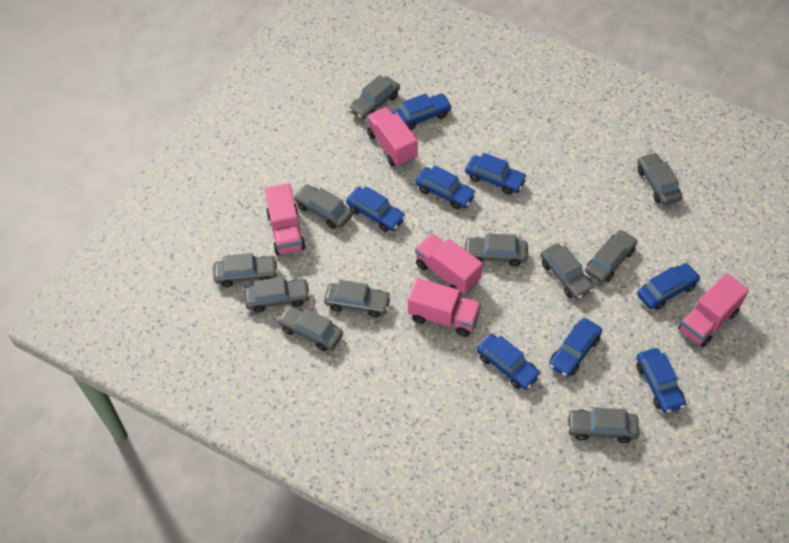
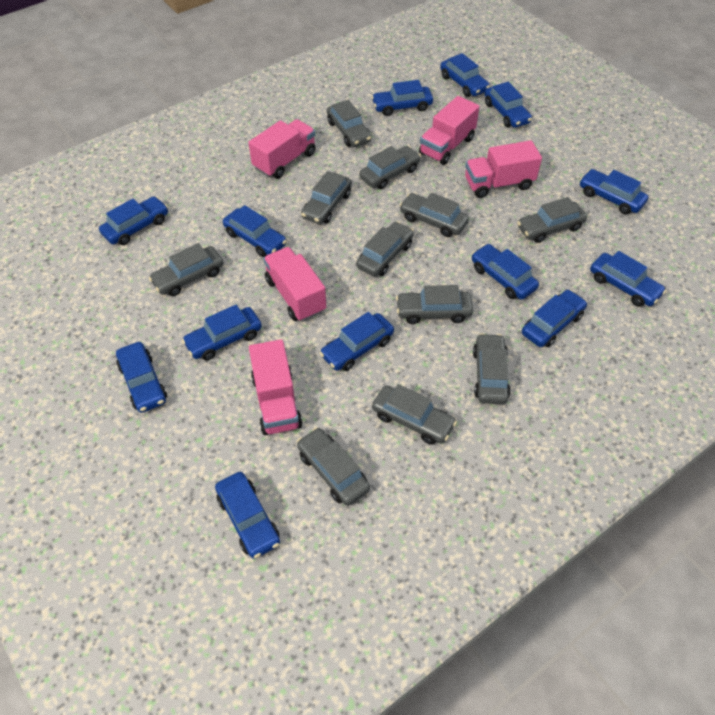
blue car: [346,186,406,232] [393,93,452,130] [415,165,477,209] [465,153,527,195] [477,334,541,390] [549,318,602,377] [636,348,686,413] [637,263,701,310] = 8 -> [99,196,168,245] [116,342,167,413] [182,305,262,360] [215,472,280,559] [223,205,287,257] [320,312,394,371] [371,80,433,116] [440,53,490,97] [472,244,539,300] [485,82,532,128] [522,289,587,347] [580,169,649,214] [590,251,666,307] = 13

